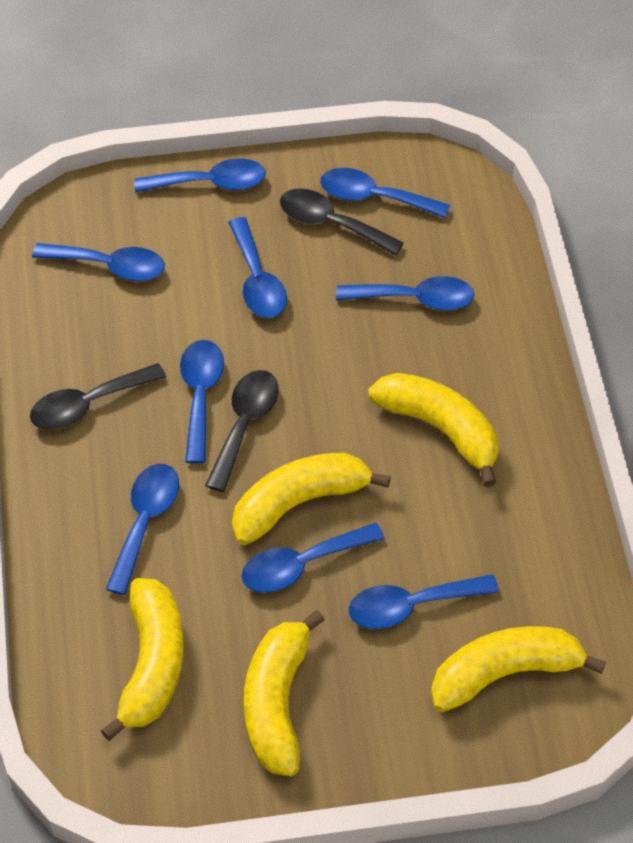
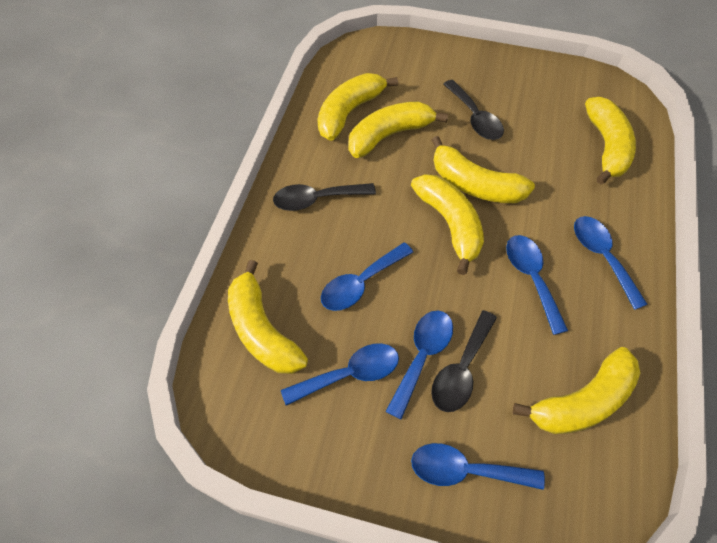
blue spoon: [32,243,165,281] [106,464,179,595] [134,158,266,192] [180,340,224,464] [228,217,287,318] [241,523,385,593] [320,168,450,218] [336,276,474,311] [349,574,499,629] = 9 -> [281,344,399,406] [321,242,413,311] [385,311,453,419] [411,443,545,490] [506,235,568,335] [574,216,648,310] = 6
yellow banana: [101,578,184,741] [232,453,391,545] [244,610,324,776] [368,373,498,487] [431,626,606,712] = 5 -> [228,260,308,374] [317,73,398,141] [348,101,448,158] [411,174,484,275] [431,136,535,203] [513,347,640,434] [585,97,636,185] = 7

